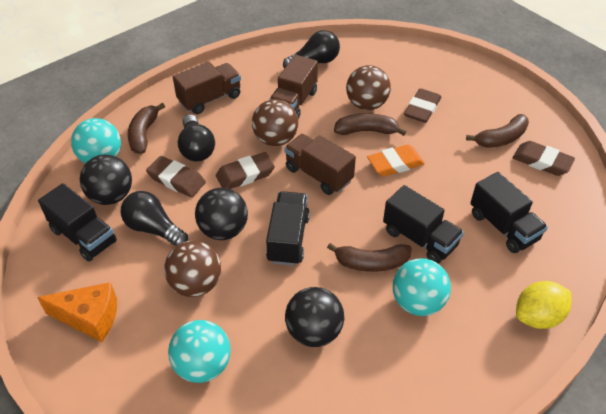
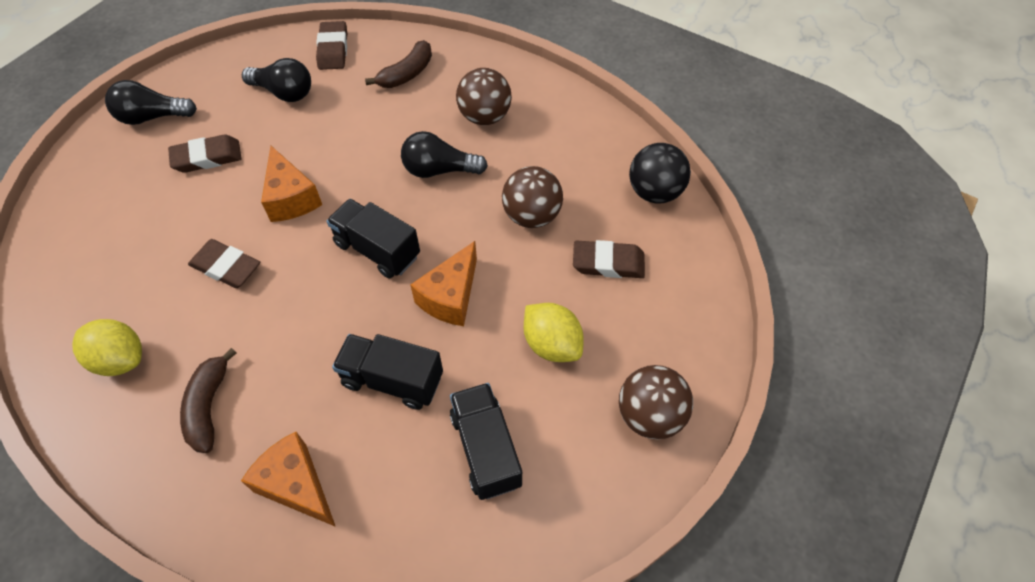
black ball: [80,155,132,205] [195,188,248,240] [285,287,344,347] = 3 -> [629,143,691,204] = 1
black truck: [38,183,117,261] [266,191,310,266] [383,185,464,263] [470,172,548,253] = 4 -> [326,199,420,279] [332,334,443,410] [450,383,522,500] = 3
brown banana: [128,103,165,154] [327,243,412,272] [334,113,406,136] [466,114,529,148] = 4 -> [180,348,236,453] [365,40,432,88] = 2
brown truck: [173,62,241,114] [269,55,318,119] [284,134,356,195] = 3 -> none = 0
orange cheese: [37,282,117,342] = 1 -> [241,432,336,527] [261,146,322,222] [410,241,477,326] = 3
orange eraser: [367,144,425,177] = 1 -> none = 0
turquoise ball: [71,118,121,164] [168,320,231,383] [393,258,451,316] = 3 -> none = 0
yellow lemon: [516,281,572,329] = 1 -> [72,319,142,376] [524,303,584,362] = 2

